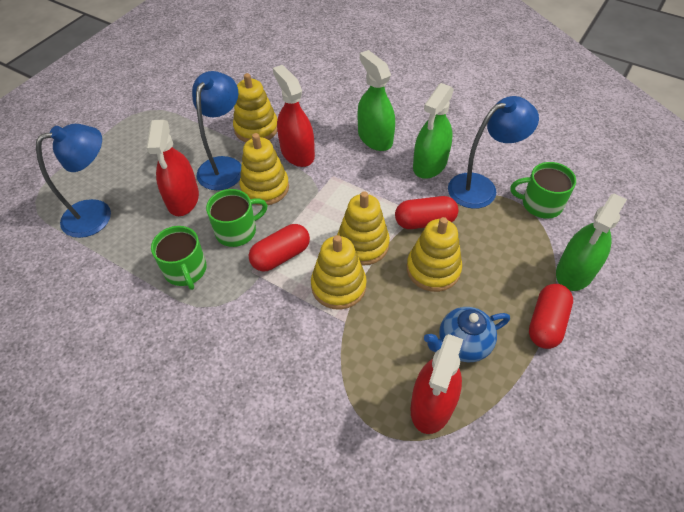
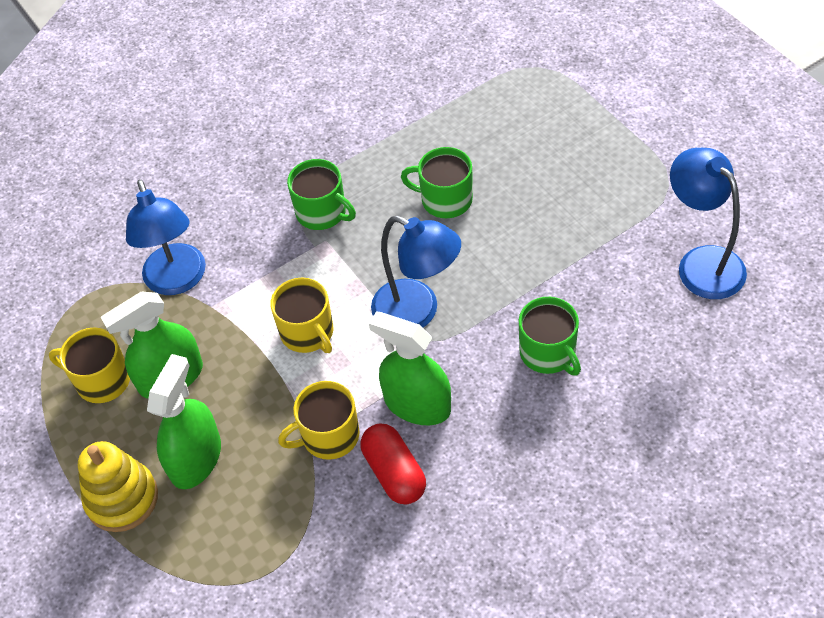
blue teapot: [424,307,510,362] = 1 -> none = 0
red capsule: [249,224,310,271] [395,196,459,229] [529,284,573,349] = 3 -> [361,424,426,504] = 1
red spray bottle: [146,120,199,216] [273,65,315,167] [410,334,463,434] = 3 -> none = 0
yellow mug: none = 0 -> [49,327,130,403] [270,278,333,353] [278,381,360,460] = 3
yellow stacking toy: [233,73,277,142] [240,133,289,206] [311,235,367,310] [337,191,390,266] [407,217,462,292] = 5 -> [78,441,158,532] = 1

